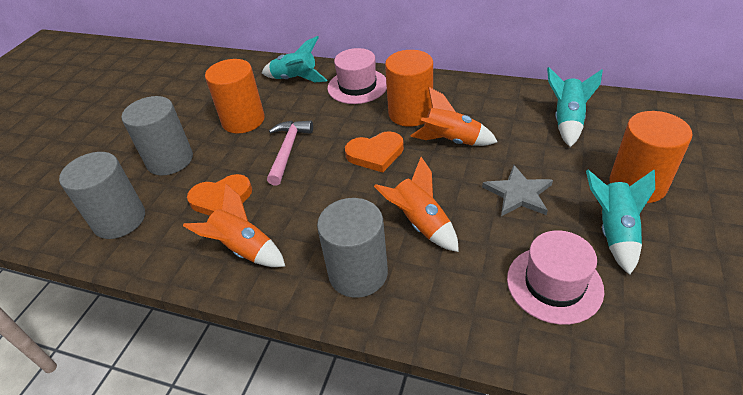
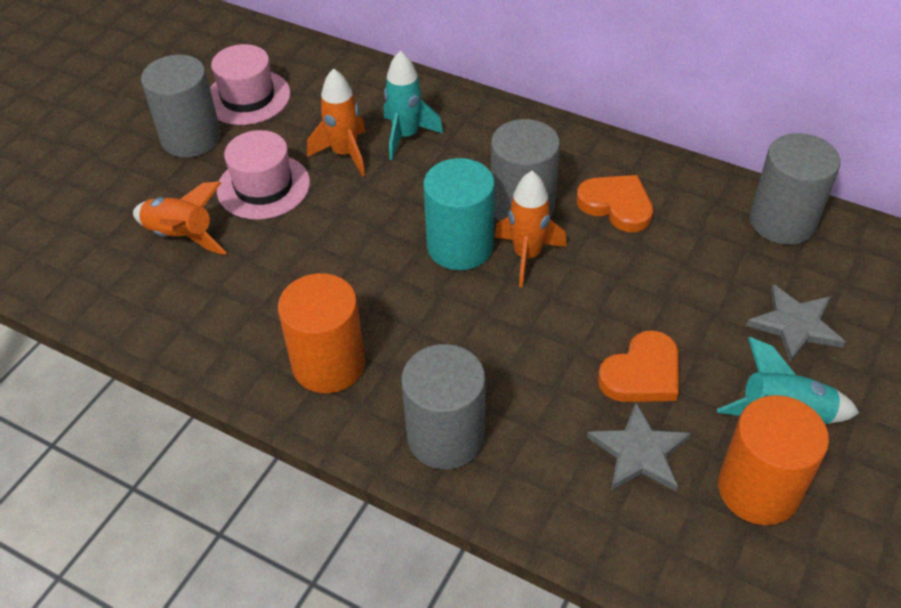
grey cylinder: [59,152,145,239] [122,96,193,175] [317,198,388,298] = 3 -> [141,55,221,158] [401,344,486,469] [491,119,560,221] [750,133,840,245] = 4
grey star: [482,165,553,216] = 1 -> [587,402,691,492] [746,284,845,363] = 2
orange cylinder: [205,59,265,133] [385,50,433,127] [609,111,692,203] = 3 -> [278,273,365,393] [718,395,829,525] = 2
pink hammer: [267,121,313,186] = 1 -> none = 0
turquoise cylinder: none = 0 -> [423,158,495,270] = 1
turquoise rocket: [262,36,328,82] [547,67,603,147] [586,170,655,275] = 3 -> [384,51,444,160] [717,337,859,424] = 2

